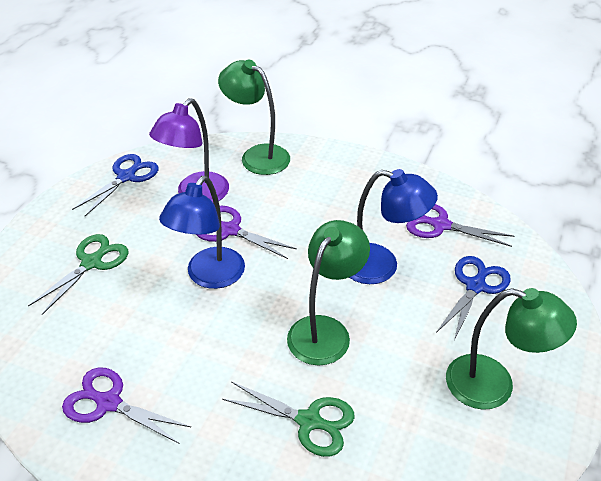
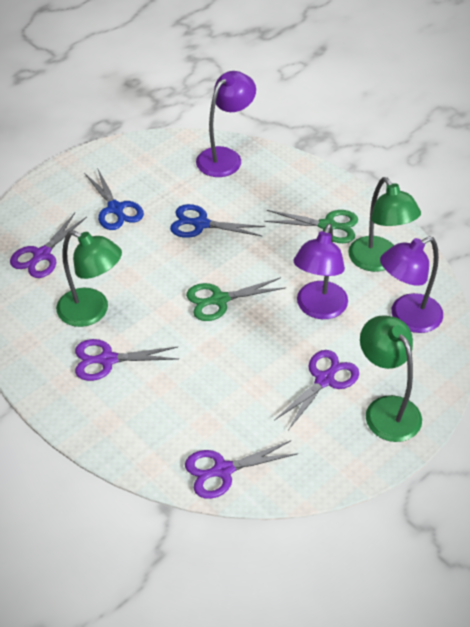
blue lamp: [159,176,245,289] [349,169,438,284] = 2 -> none = 0
purple lamp: [149,98,229,202] = 1 -> [196,71,256,177] [293,224,348,319] [380,236,443,333] = 3
purple scissors: [62,367,191,444] [196,206,297,259] [406,204,514,247] = 3 -> [10,213,87,278] [75,339,179,381] [185,440,299,499] [274,350,359,430] = 4

